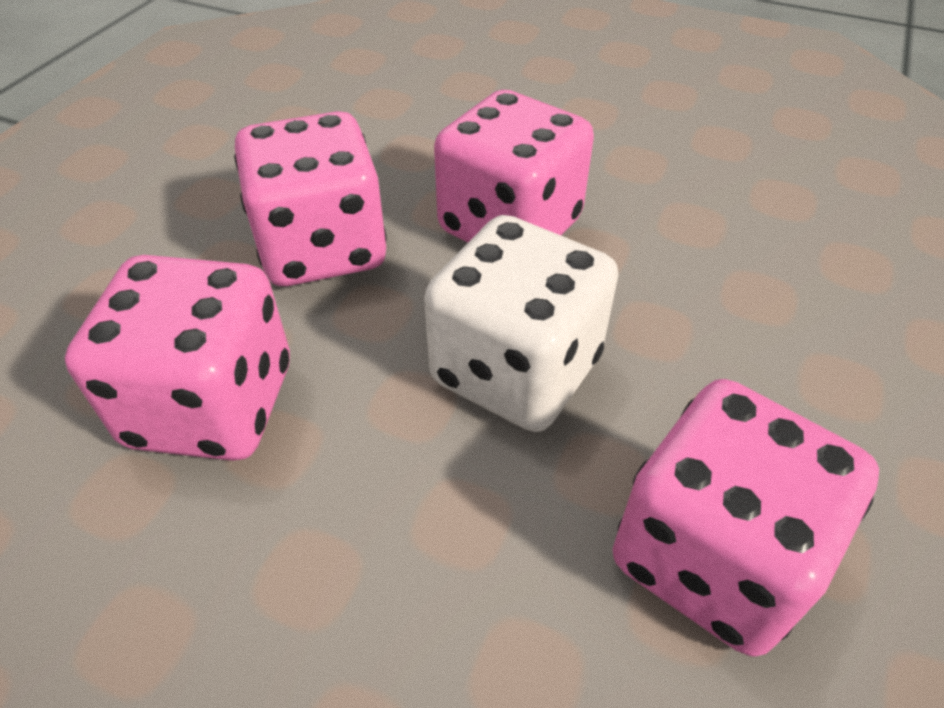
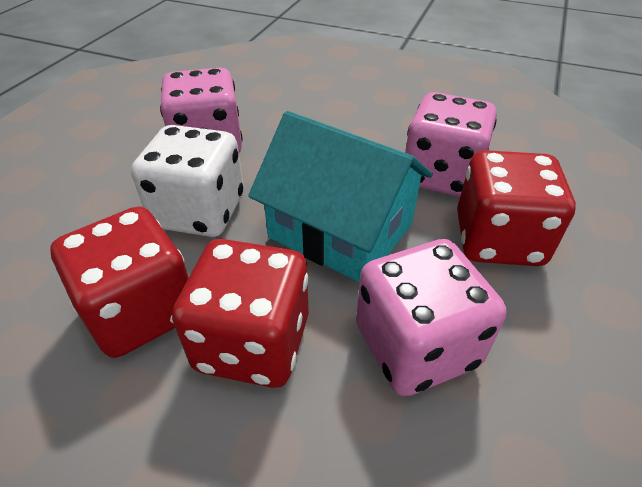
pink dice: [65,255,290,461] [234,111,387,286] [434,90,594,242] [613,379,879,657] = 4 -> [160,68,243,153] [356,239,506,396] [405,92,497,197] = 3
red dice: none = 0 -> [50,206,189,358] [172,239,309,388] [457,150,576,266] = 3
turquoise house: none = 0 -> [248,111,433,283] = 1

